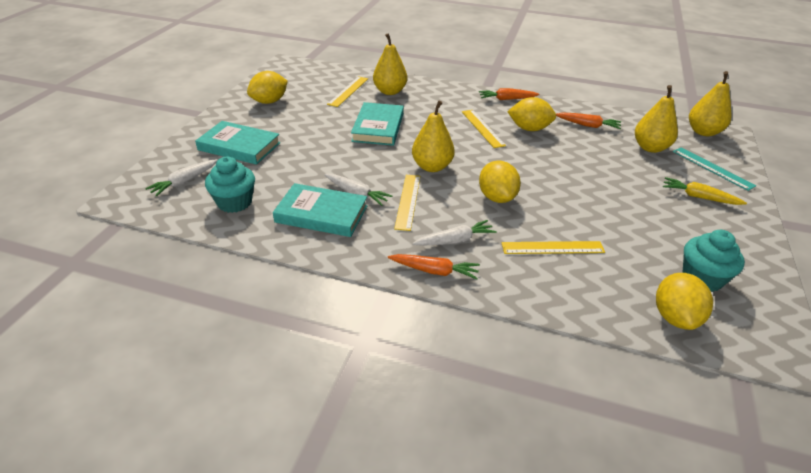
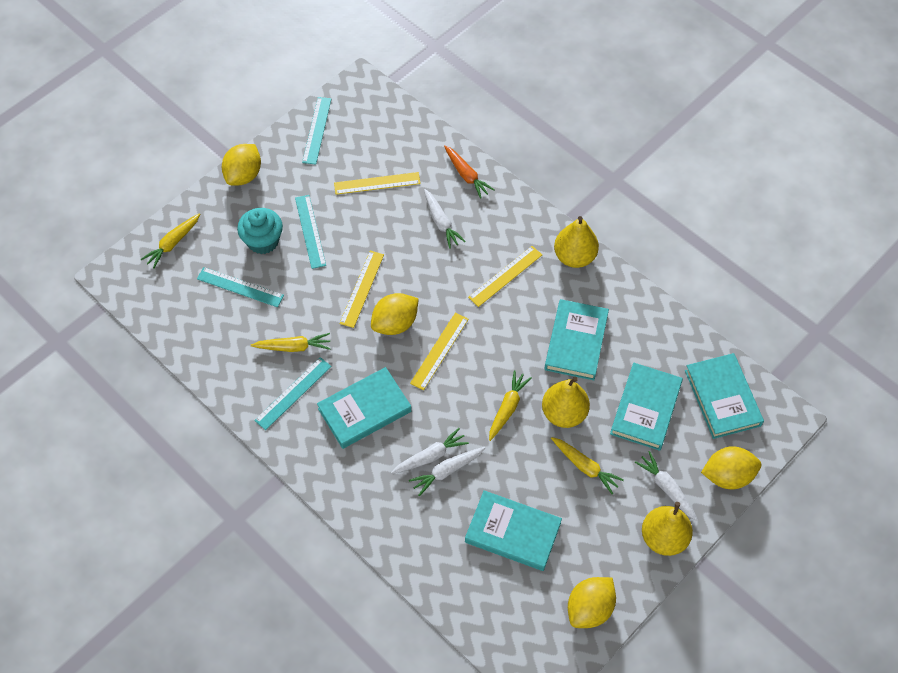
orange carrot: [388,254,480,280] [479,88,540,100] [556,112,621,129] = 3 -> [444,146,494,199] = 1
turquoise book: [195,121,281,165] [273,183,368,237] [351,102,404,146] = 3 -> [317,367,412,449] [465,490,562,571] [544,299,609,380] [610,363,683,451] [685,353,764,439] = 5
turquoise cupcake: [205,157,255,213] [682,230,745,292] = 2 -> [237,208,283,254] = 1
turquoise ruler: [673,147,756,191] = 1 -> [197,267,284,307] [254,357,332,430] [295,195,326,269] [302,97,331,164] = 4
white carrot: [145,159,218,197] [325,174,392,206] [412,220,497,246] = 3 -> [391,428,469,474] [409,447,485,496] [424,189,466,249] [634,451,698,521] = 4
yellow carrot: [663,177,747,205] = 1 -> [141,213,200,269] [251,333,331,352] [489,370,532,441] [551,437,624,494] = 4
yellow pear: [373,33,407,95] [412,101,455,172] [635,85,678,153] [689,71,732,136] = 4 -> [542,376,590,428] [554,216,599,268] [642,502,693,556] = 3

